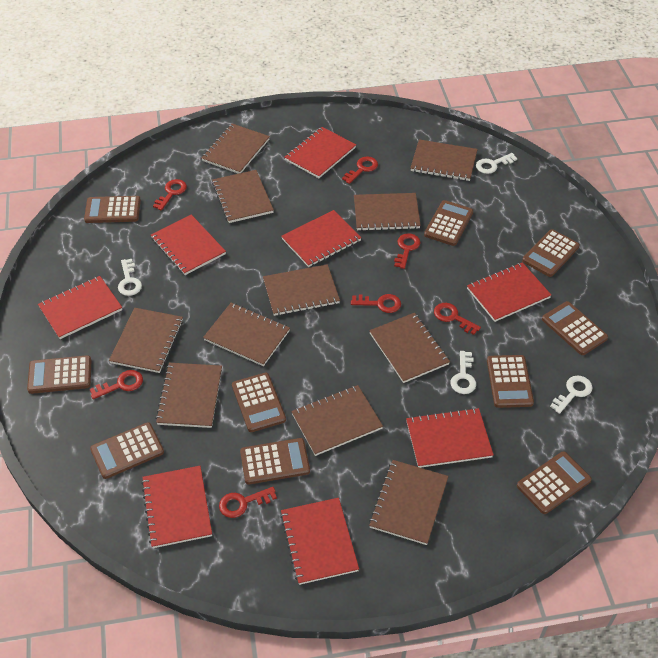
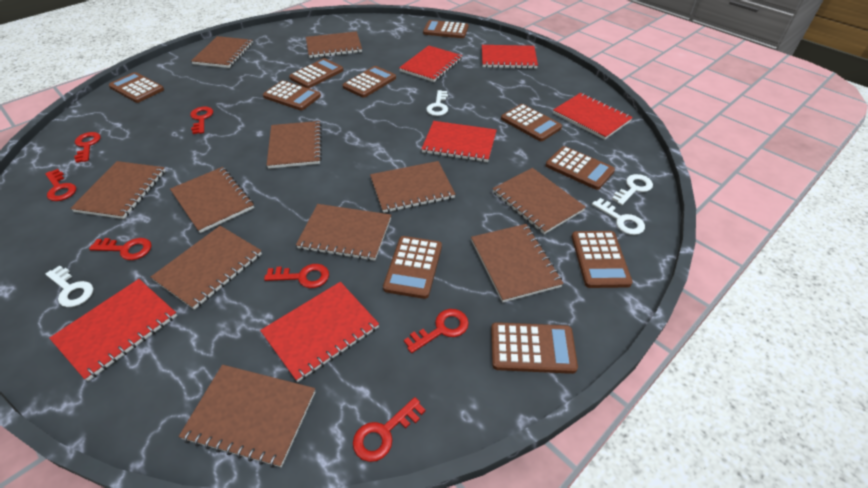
red notebook: [38,276,122,339] [141,466,212,548] [151,215,226,275] [280,498,359,585] [281,210,362,267] [284,127,356,178] [406,408,494,468] [467,262,551,322] = 8 -> [49,279,177,381] [260,282,379,382] [399,45,463,82] [422,121,497,162] [482,45,538,69] [553,93,633,140] = 6

